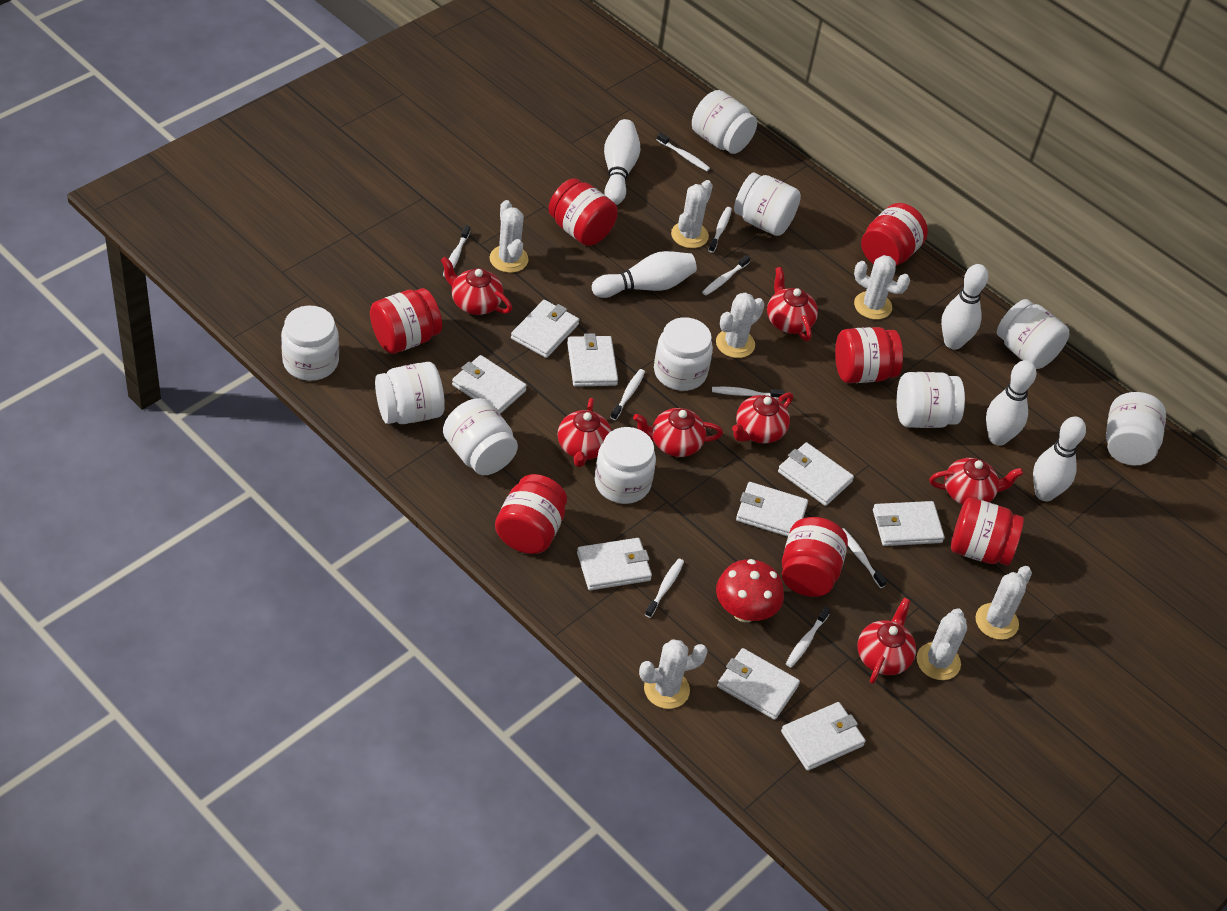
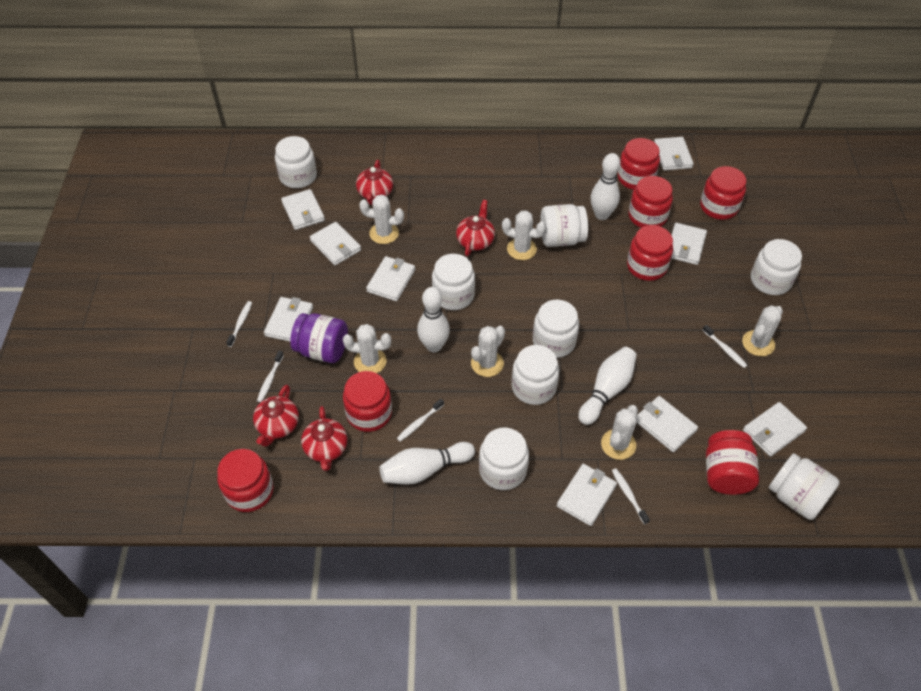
purple jar: none = 0 -> [290,313,348,363] = 1
red mushroom: [716,559,784,622] = 1 -> none = 0
red teapot: [441,256,512,315] [558,398,612,467] [633,408,723,457] [732,392,793,443] [767,267,818,341] [858,598,916,684] [929,458,1023,505] = 7 -> [253,385,299,447] [301,406,347,471] [356,160,393,205] [456,200,495,256] = 4
white bowling pin: [592,251,697,298] [604,119,641,205] [941,264,988,350] [986,360,1036,446] [1033,416,1086,501] = 5 -> [379,442,475,485] [417,287,450,352] [578,347,637,425] [591,153,620,220] = 4
white cactus: [490,200,529,273] [639,640,708,709] [671,180,713,248] [716,292,764,358] [854,255,910,320] [917,608,967,680] [975,566,1032,640] = 7 -> [343,324,391,373] [359,194,404,244] [471,326,505,377] [502,211,546,260] [601,405,638,460] [742,305,783,356] = 6
white jar: [281,305,339,381] [375,362,445,424] [443,398,518,475] [594,427,656,504] [654,317,713,391] [692,90,757,154] [734,173,801,236] [897,372,965,428] [997,299,1069,369] [1106,392,1166,465] = 10 -> [275,136,317,188] [432,254,475,310] [479,428,529,490] [512,345,559,405] [533,300,579,358] [540,204,588,247] [751,239,802,295] [769,453,840,520] = 8
white toothbrush: [443,225,470,277] [610,369,645,420] [645,559,684,618] [657,133,710,171] [702,255,751,295] [708,207,732,253] [712,387,785,399] [786,607,830,667] [842,528,887,588] = 9 -> [226,301,252,347] [257,351,284,402] [397,399,444,441] [612,468,650,525] [702,325,747,368] = 5

